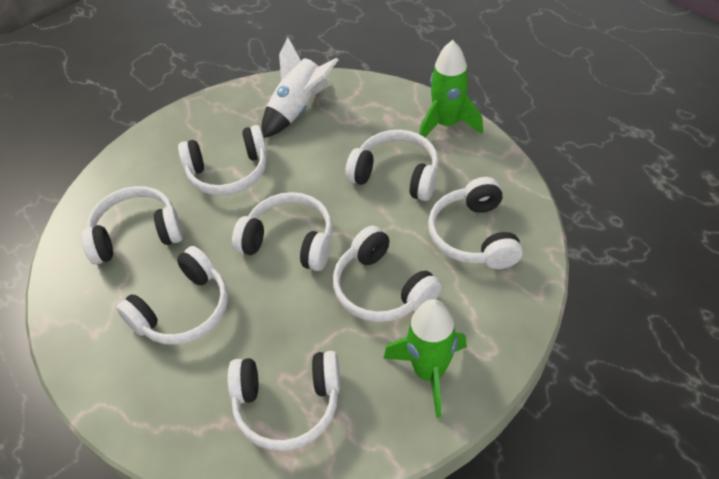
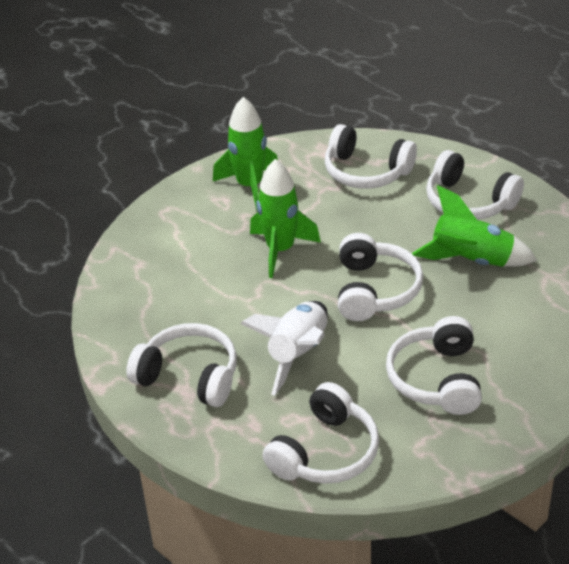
green rocket: [384,299,467,418] [419,40,483,137] = 2 -> [213,97,278,210] [250,159,321,278] [412,185,537,267] = 3
white headphones: [82,186,183,264] [116,246,228,345] [178,125,267,196] [227,351,340,451] [232,192,333,271] [333,226,442,322] [345,130,439,201] [428,177,523,269] = 8 -> [126,323,237,407] [262,382,379,484] [325,124,417,189] [338,233,423,321] [386,316,482,415] [426,150,524,220] = 6

